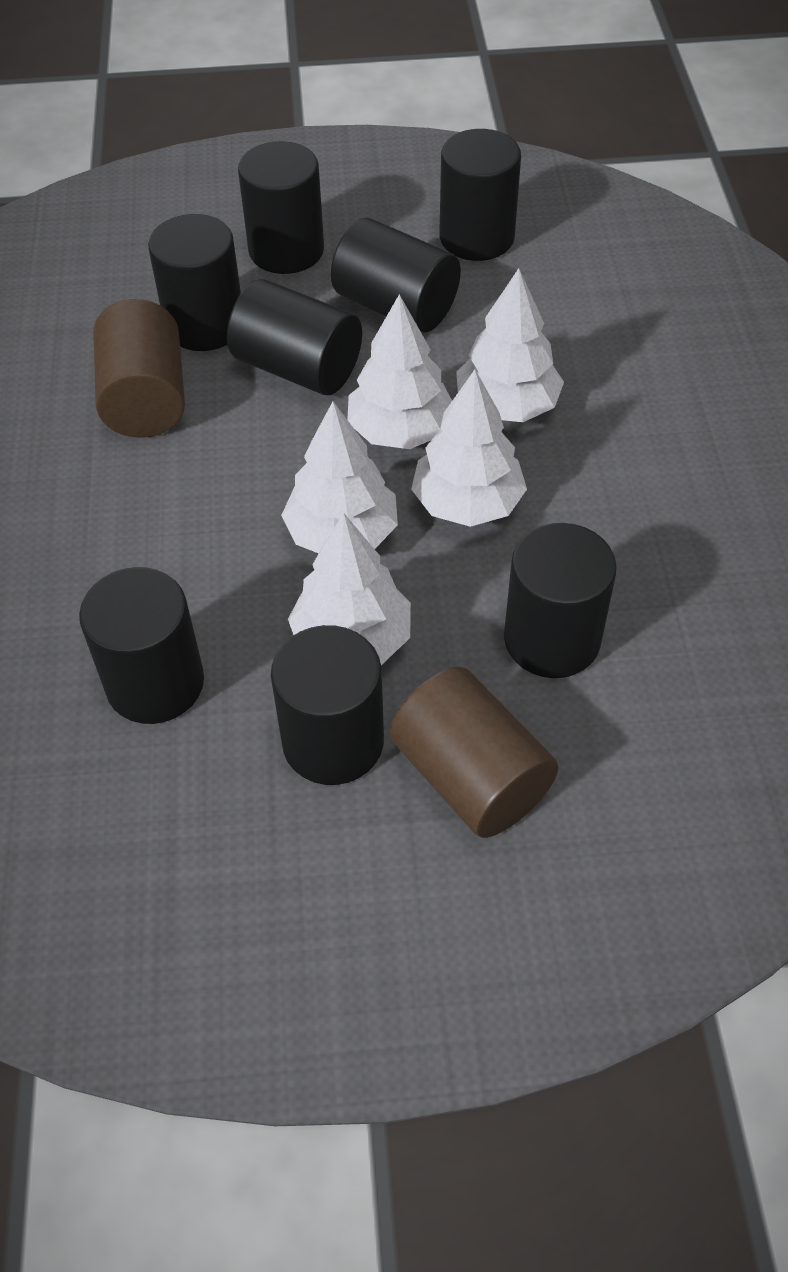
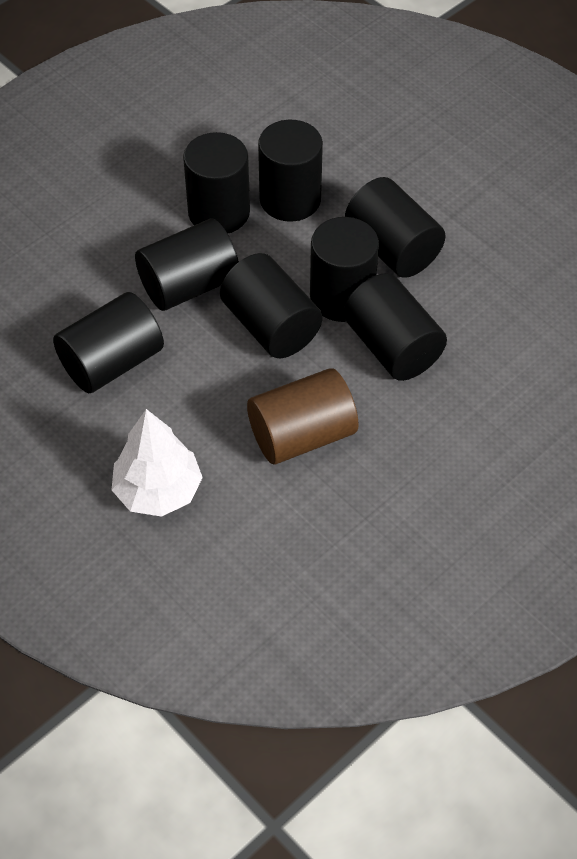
brown cylinder: [93,299,185,438] [390,667,558,838] = 2 -> [247,368,359,464] = 1
white tree: [281,402,398,553] [288,513,411,665] [347,294,452,449] [411,369,527,527] [456,268,564,422] = 5 -> [112,409,203,517] = 1

